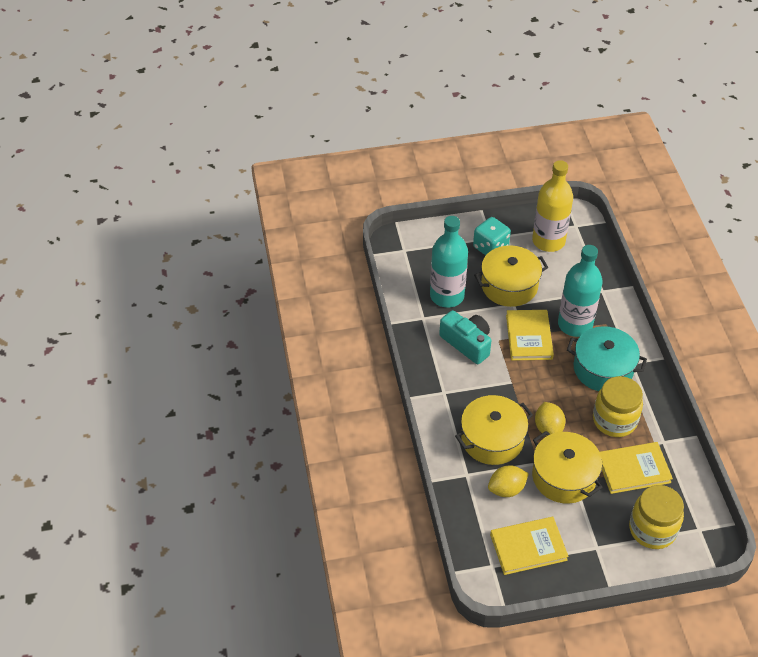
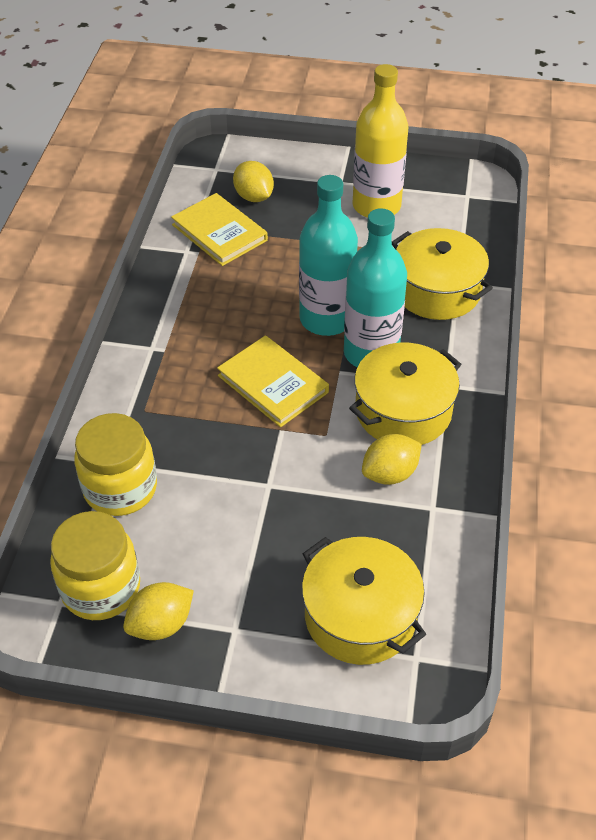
turquoise camera: [439,310,492,364] = 1 -> none = 0
turquoise dice: [473,217,511,255] = 1 -> none = 0
turquoise pot: [567,326,647,391] = 1 -> none = 0
yellow book: [490,517,569,575] [506,310,554,361] [600,442,673,494] = 3 -> [171,193,268,266] [217,335,329,427] = 2
yellow lemon: [488,466,529,497] [535,402,566,436] = 2 -> [123,582,194,640] [233,161,274,202] [362,434,422,485] = 3

